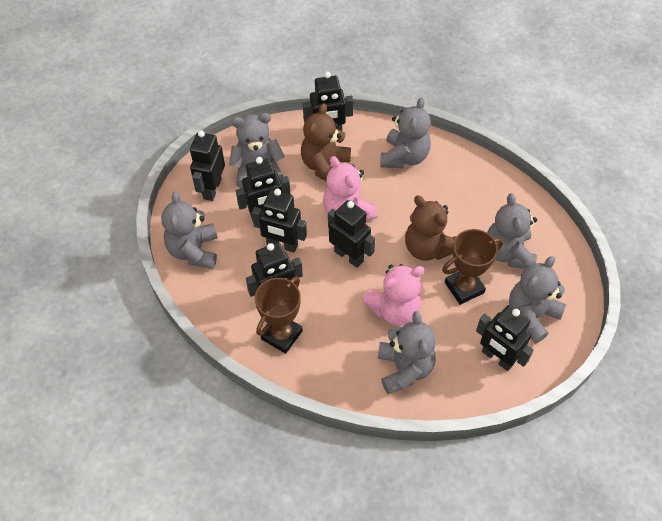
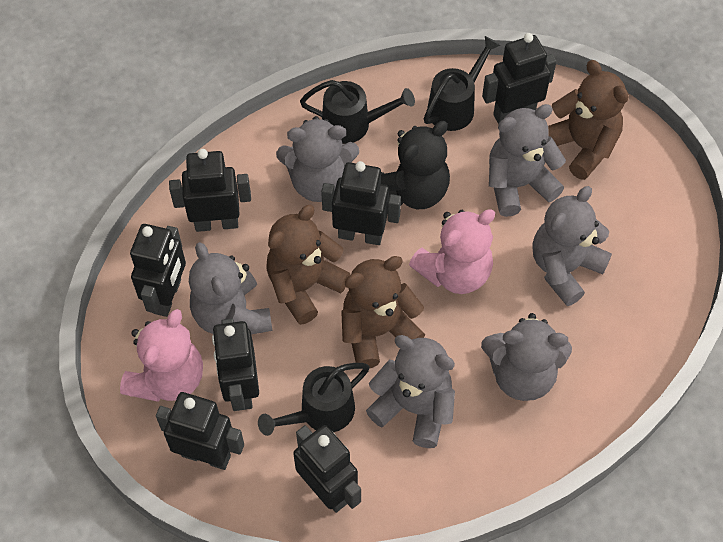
black teddy bear: none = 0 -> [381,121,450,209] = 1
black watering can: none = 0 -> [258,363,370,436] [300,80,415,144] [424,36,501,131] = 3
brown teddy bear: [301,103,351,181] [405,195,456,261] = 2 -> [266,205,351,325] [341,256,425,368] [548,60,629,180] = 3
brown trophy: [255,276,302,354] [442,229,503,305] = 2 -> none = 0

